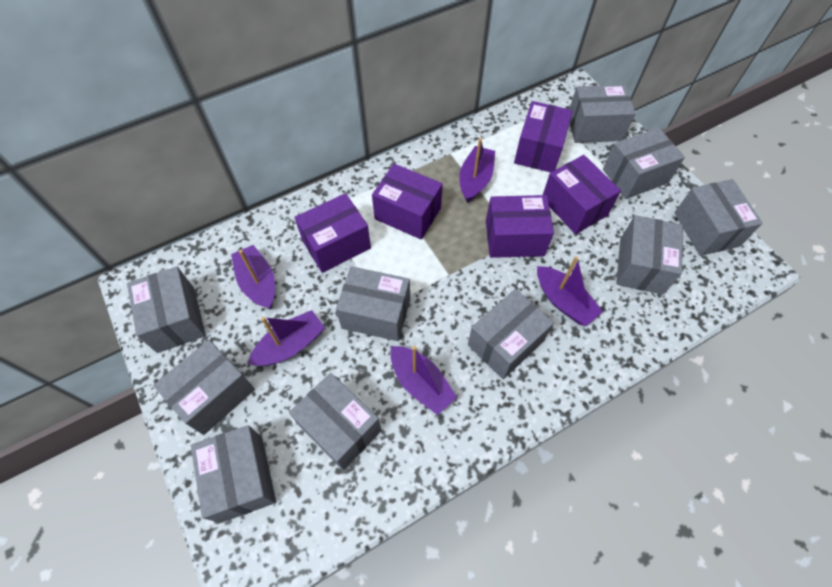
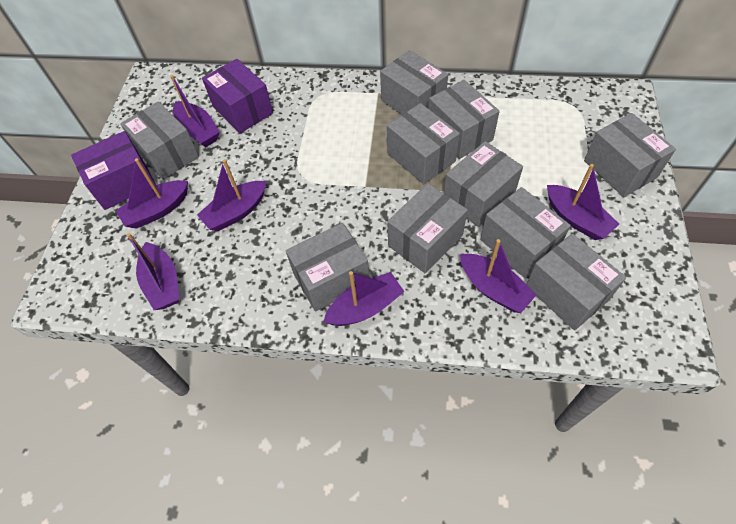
purple boat: [231,245,275,309] [248,310,325,366] [391,346,457,415] [459,138,495,203] [537,256,603,326] = 5 -> [116,158,188,229] [127,233,179,310] [170,75,220,147] [197,159,266,231] [323,271,404,326] [460,239,536,313] [547,164,619,240] = 7
purple box: [295,193,371,273] [372,164,443,239] [486,195,554,258] [514,101,573,172] [543,155,621,234] = 5 -> [71,131,156,210] [202,59,273,133] = 2

